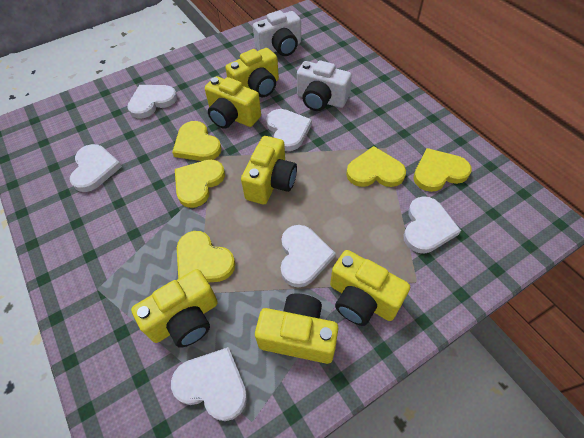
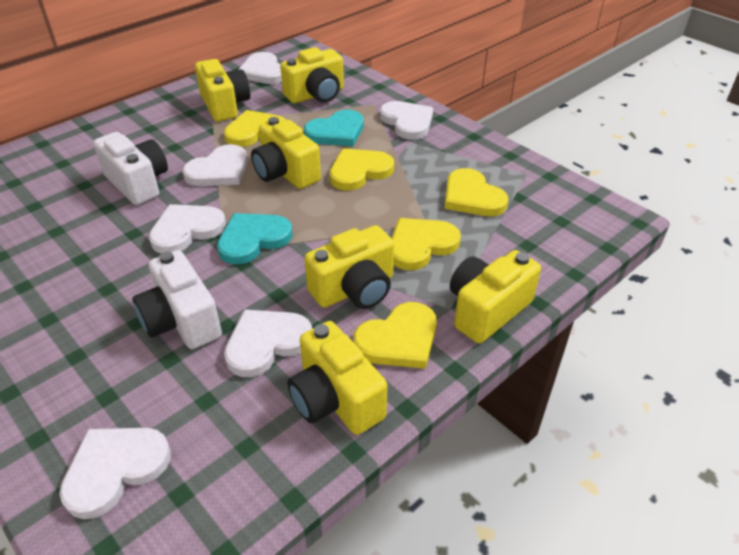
turquoise heart: none = 0 -> [217,213,292,265] [304,110,364,146] = 2

